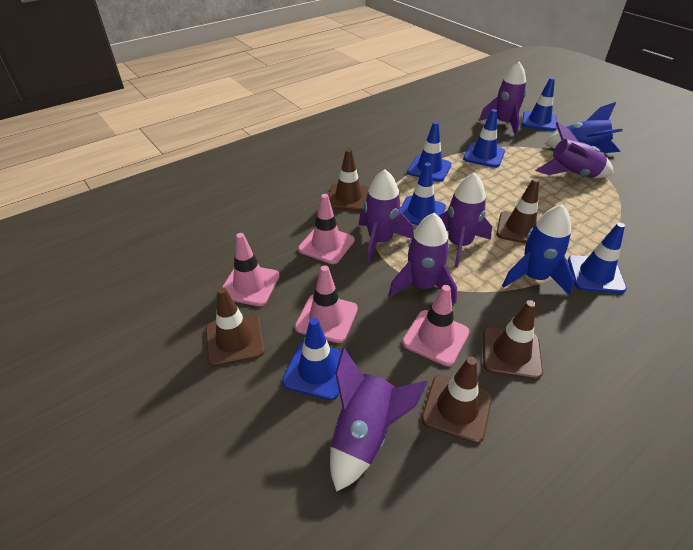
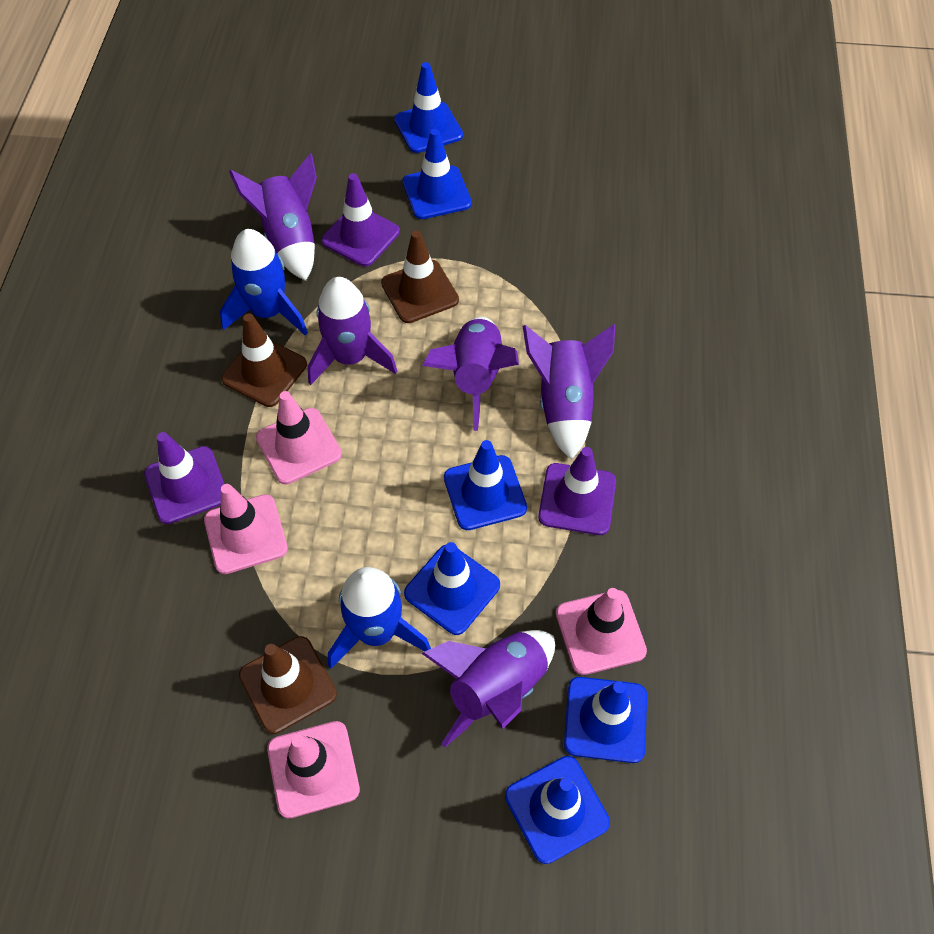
brown traffic cone: [206,287,265,367] [328,149,369,211] [421,357,492,444] [483,300,543,380] [496,178,540,244] = 5 -> [221,313,307,407] [239,636,337,734] [381,230,459,323] = 3
purple rocket: [330,348,428,492] [359,170,414,263] [388,213,457,304] [439,173,492,268] [479,61,526,136] [535,122,614,178] = 6 -> [229,153,317,281] [308,277,397,385] [421,630,555,747] [422,316,519,431] [523,324,615,460] = 5
purple traffic cone: none = 0 -> [144,432,224,524] [321,173,400,267] [538,447,616,535] = 3

